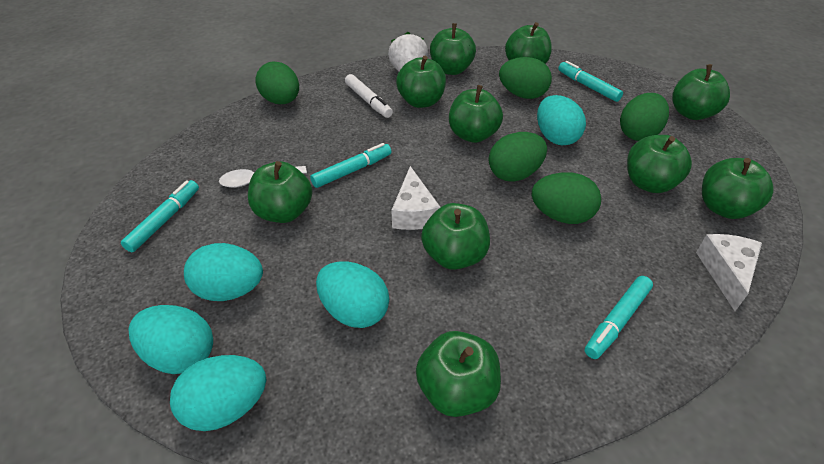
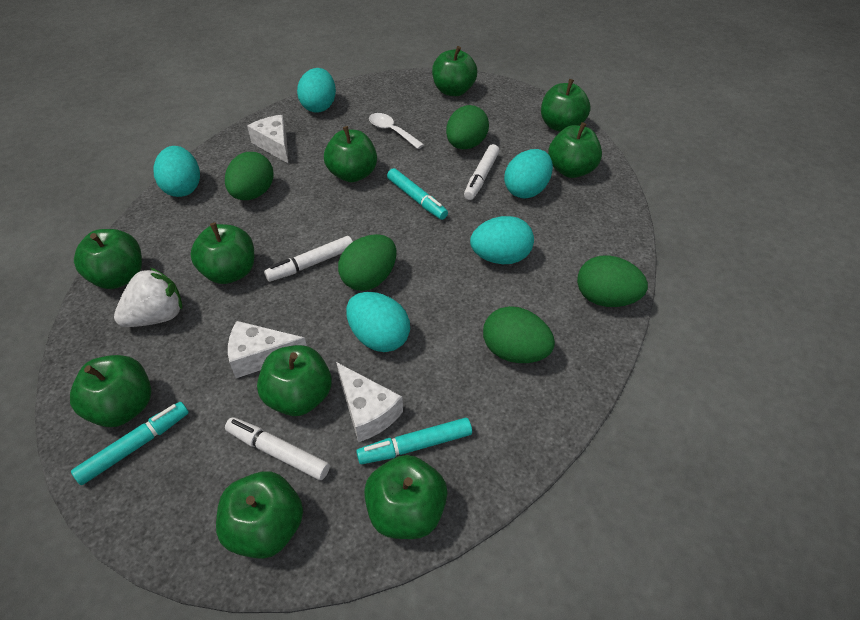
turquoise marker: [121,180,199,252] [310,143,392,188] [558,61,623,102] [585,276,653,359] = 4 -> [71,402,189,485] [356,418,472,464] [387,168,448,220] = 3
white cheese: [391,166,440,230] [696,234,762,311] = 2 -> [228,321,307,378] [247,115,288,163] [336,362,403,442] = 3
white marker: [345,74,393,118] = 1 -> [225,417,330,480] [264,236,353,282] [464,144,499,200] = 3

